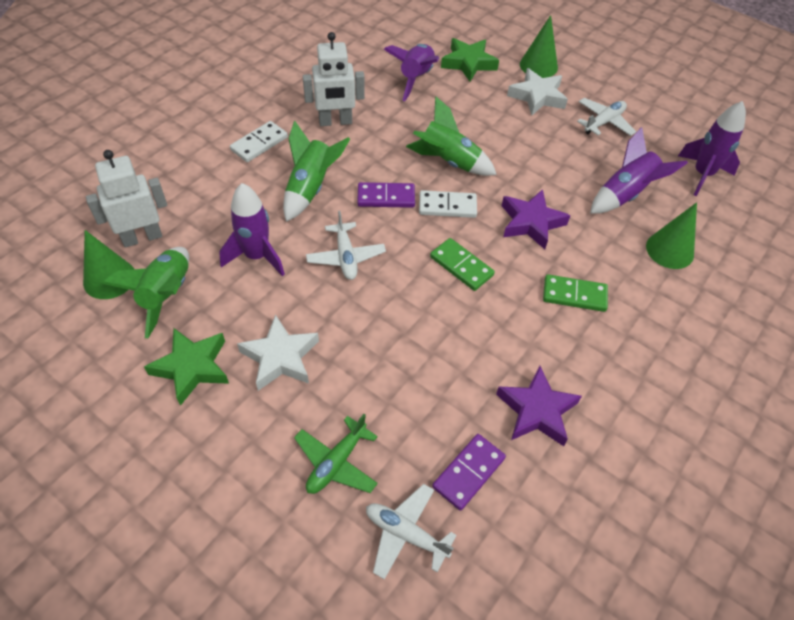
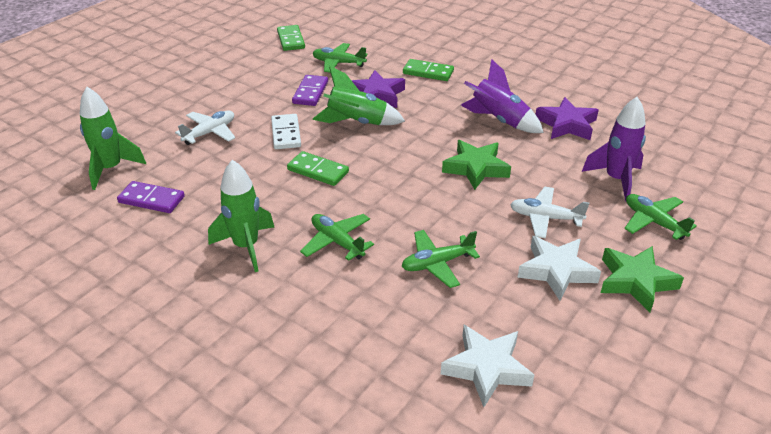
green cone: [83,230,134,299] [520,15,558,78] [646,202,697,269] = 3 -> none = 0
green domino: [430,238,495,291] [543,274,608,312] = 2 -> [277,25,305,51] [287,151,349,186] [403,59,454,81] = 3
green plane: [294,414,378,494] = 1 -> [300,214,374,261] [312,43,367,73] [402,230,480,288] [624,194,697,240] = 4
purple rocket: [219,183,285,277] [384,44,439,101] [590,127,688,214] [678,101,746,196] = 4 -> [461,59,544,133] [582,97,646,202] = 2
white domino: [230,121,288,162] [419,190,477,218] = 2 -> [271,114,301,149] = 1
white plane: [306,211,386,280] [366,484,456,580] [577,98,636,136] = 3 -> [175,110,235,145] [510,187,589,238] = 2
white robot: [86,150,167,247] [303,32,365,126] = 2 -> none = 0

